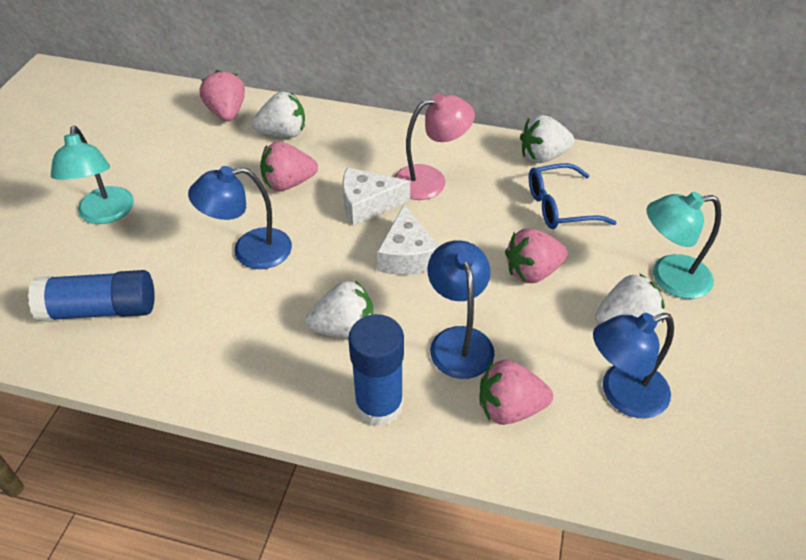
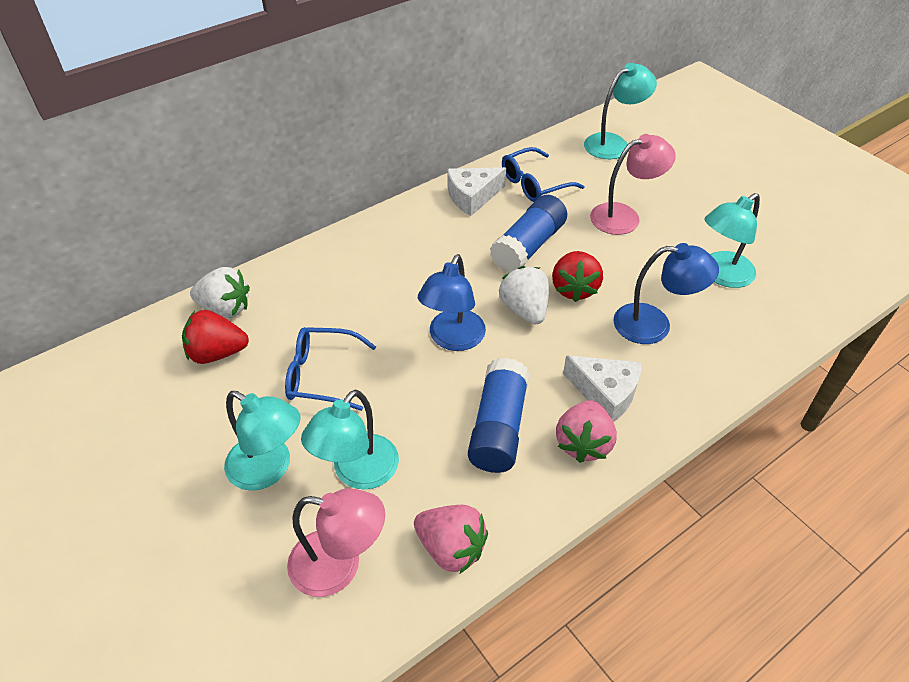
blue glasses: [529,163,617,229] = 1 -> [285,327,376,411] [502,147,584,202] = 2
blue lamp: [188,166,292,269] [427,240,495,379] [593,313,674,418] = 3 -> [418,254,486,351] [613,243,719,344] = 2
pink lamp: [394,93,475,200] = 1 -> [287,489,385,597] [590,134,676,235] = 2
pink strawberry: [200,70,245,121] [260,141,318,191] [479,360,553,425] [505,228,568,283] = 4 -> [414,505,488,574] [556,400,617,463] = 2
red strawberry: none = 0 -> [182,310,249,364] [552,251,603,302] = 2
turquoise lamp: [51,126,134,224] [647,192,721,299] = 2 -> [224,391,300,491] [301,390,399,490] [584,63,657,159] [704,193,760,288] = 4
white strawberry: [252,92,305,138] [306,280,373,339] [520,115,574,163] [595,273,665,328] = 4 -> [190,267,250,318] [499,266,549,324] = 2

